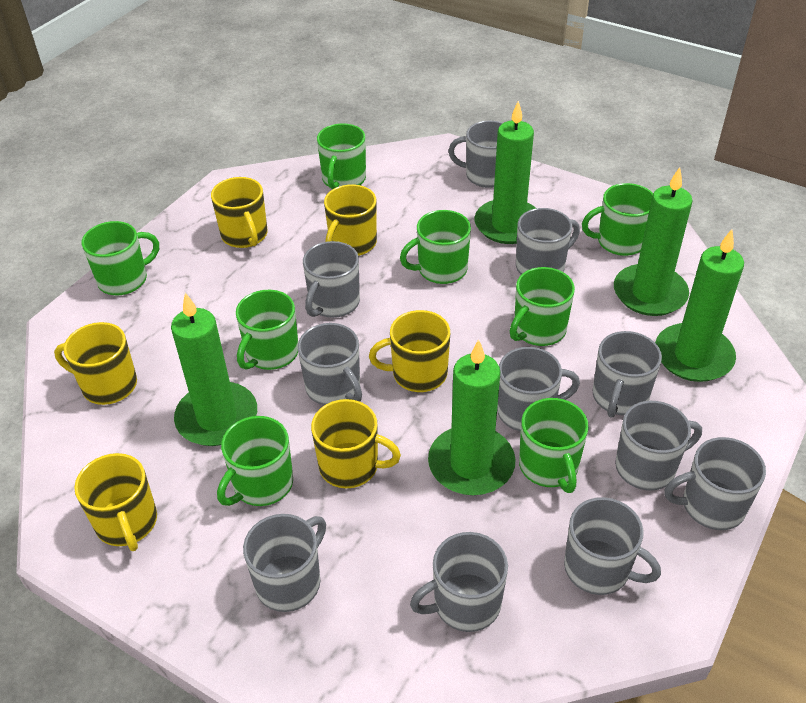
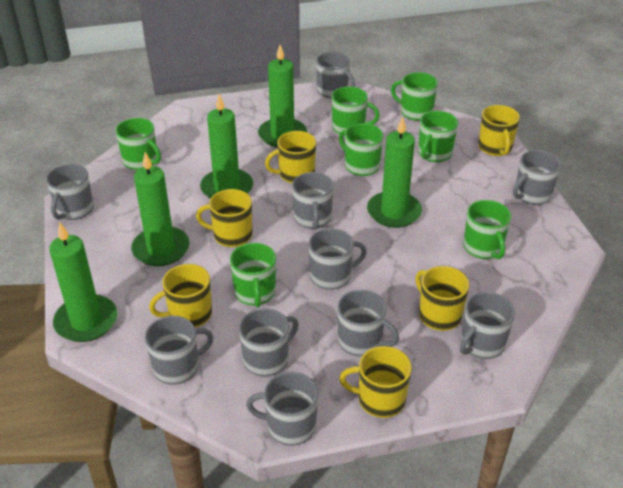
green mug: [82,221,159,295] [217,416,293,506] [236,290,298,370] [317,123,366,189] [400,210,471,284] [510,267,575,346] [519,398,589,493] [582,183,653,256] = 8 -> [116,118,161,170] [230,243,276,308] [332,87,380,136] [339,124,383,176] [391,72,438,121] [418,111,458,162] [463,200,511,259] = 7
grey mug: [243,514,326,612] [298,323,362,405] [303,241,360,318] [410,532,508,632] [448,121,503,188] [497,347,580,432] [516,208,580,274] [564,497,661,595] [593,331,662,418] [615,401,702,490] [664,437,766,530] = 11 -> [46,164,94,220] [145,316,214,385] [239,308,299,377] [246,372,318,446] [292,172,334,229] [309,228,367,290] [316,52,355,99] [337,290,399,356] [460,292,515,359] [513,150,561,205] = 10

